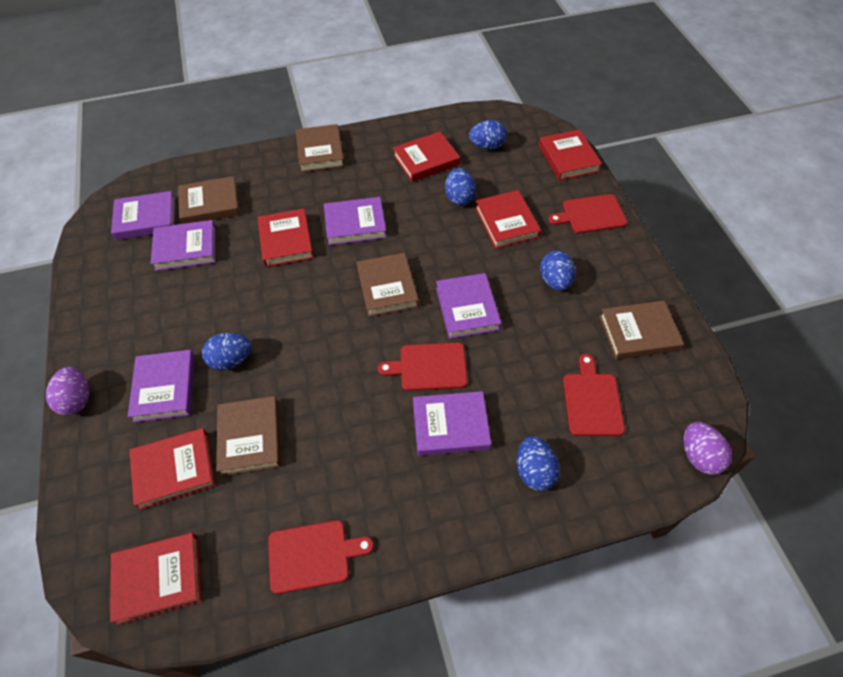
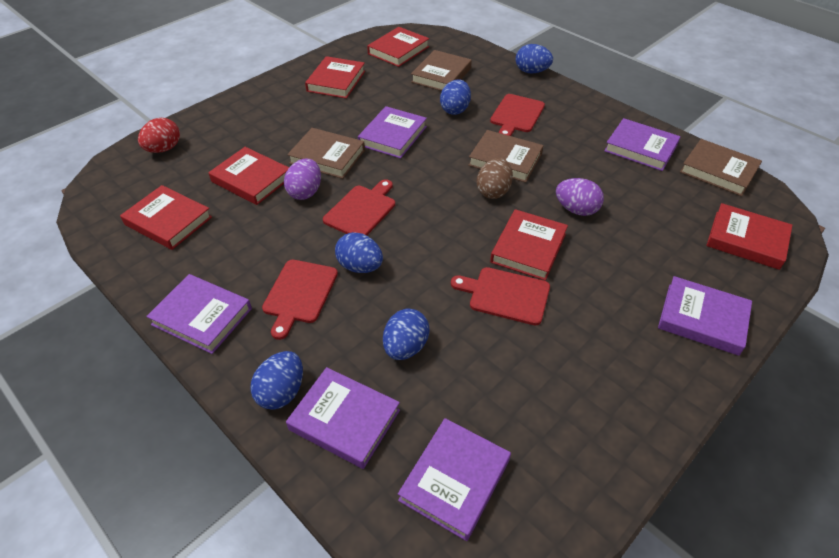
brown book: [178,176,240,224] [216,396,281,476] [296,124,344,172] [357,253,419,317] [599,301,684,360] = 5 -> [287,128,365,179] [411,50,472,91] [468,130,543,183] [680,139,762,196] = 4
brown egg: none = 0 -> [476,158,513,199] = 1
red egg: none = 0 -> [138,118,180,153] = 1

